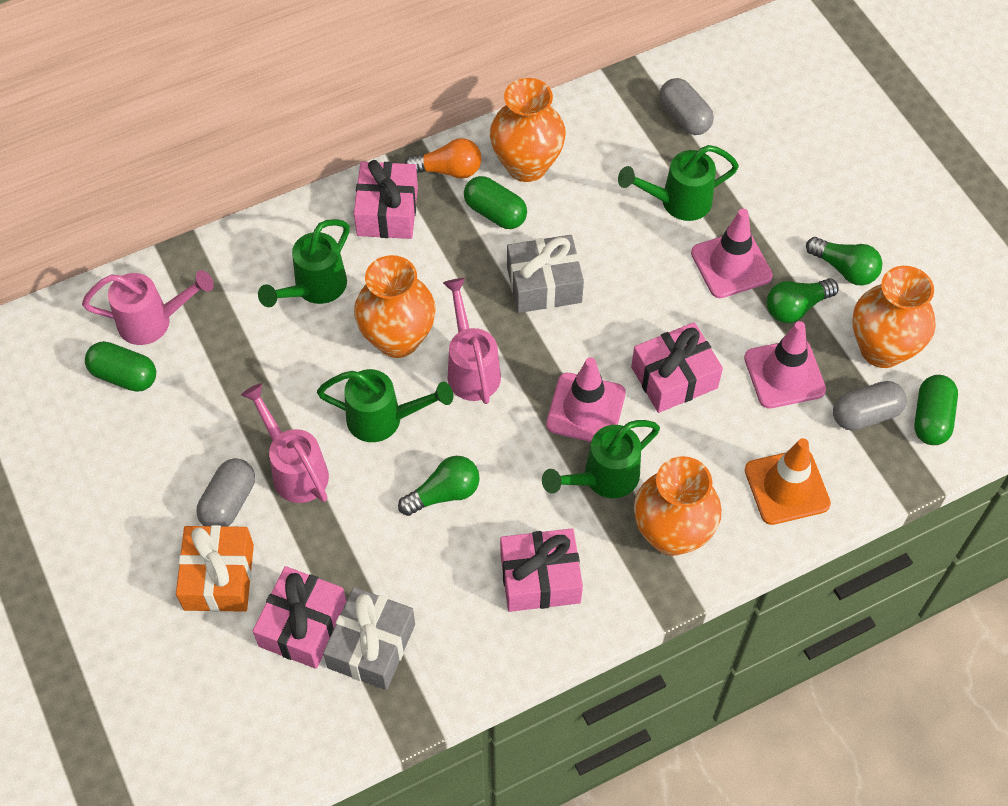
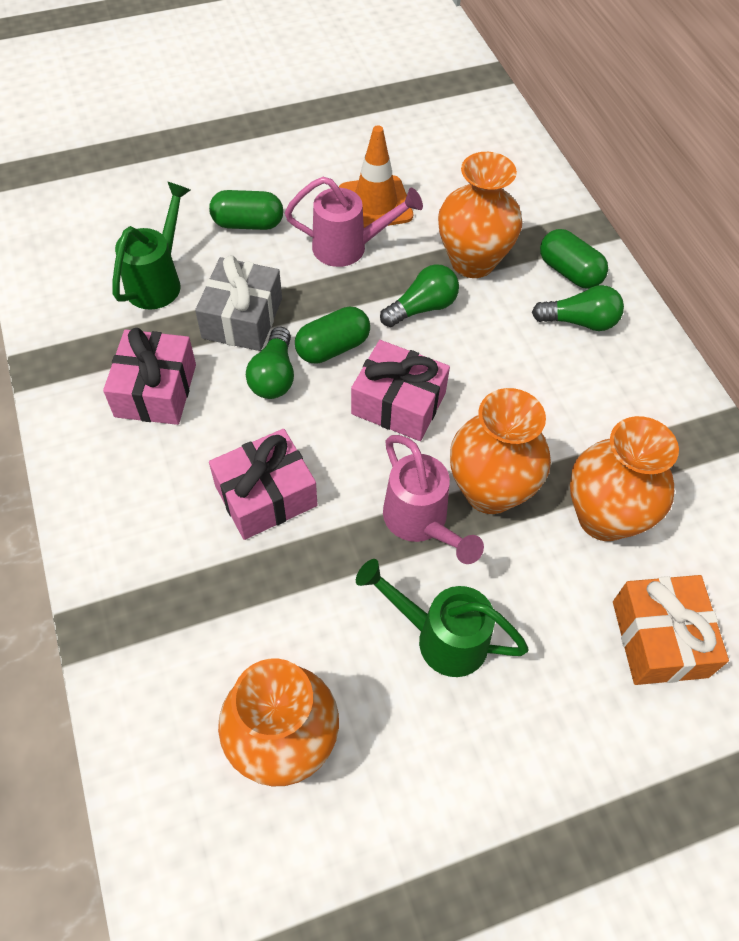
green watering can: [258,219,350,307] [317,369,453,442] [542,420,660,498] [618,145,739,221] = 4 -> [112,182,190,310] [356,559,529,677] = 2
grey capsule: [197,458,255,526] [659,78,714,135] [833,381,906,431] = 3 -> none = 0
grey gift: [323,587,415,690] [507,235,584,313] = 2 -> [195,255,282,351] = 1
orange light bulb: [405,138,482,179] = 1 -> none = 0
pink gift: [253,566,346,669] [354,160,418,239] [500,528,583,612] [631,322,723,413] = 4 -> [103,328,196,425] [209,429,317,540] [351,340,450,441] = 3
pink traffic cone: [546,357,626,442] [691,209,773,298] [744,321,826,408] = 3 -> none = 0
pink watering can: [82,270,214,345] [241,383,329,503] [443,278,501,404] = 3 -> [285,177,423,267] [383,435,484,564] = 2

